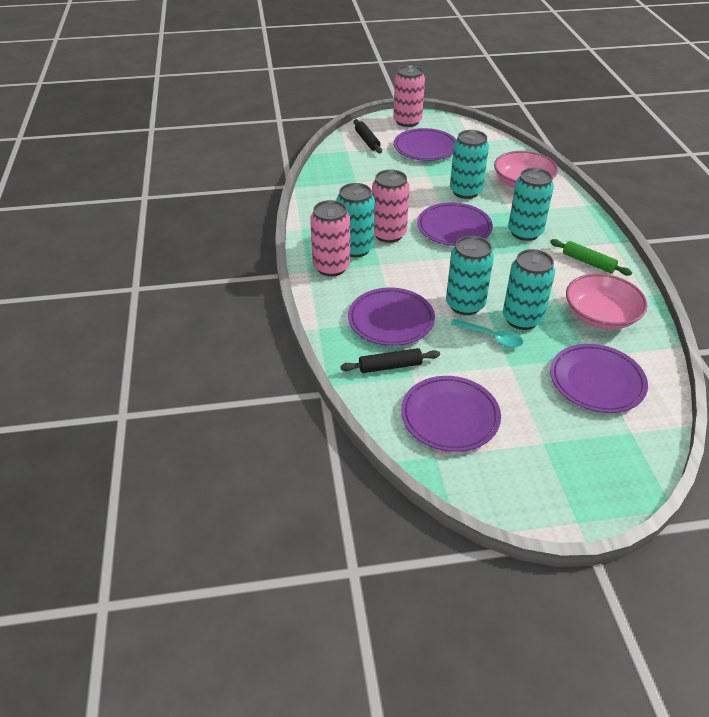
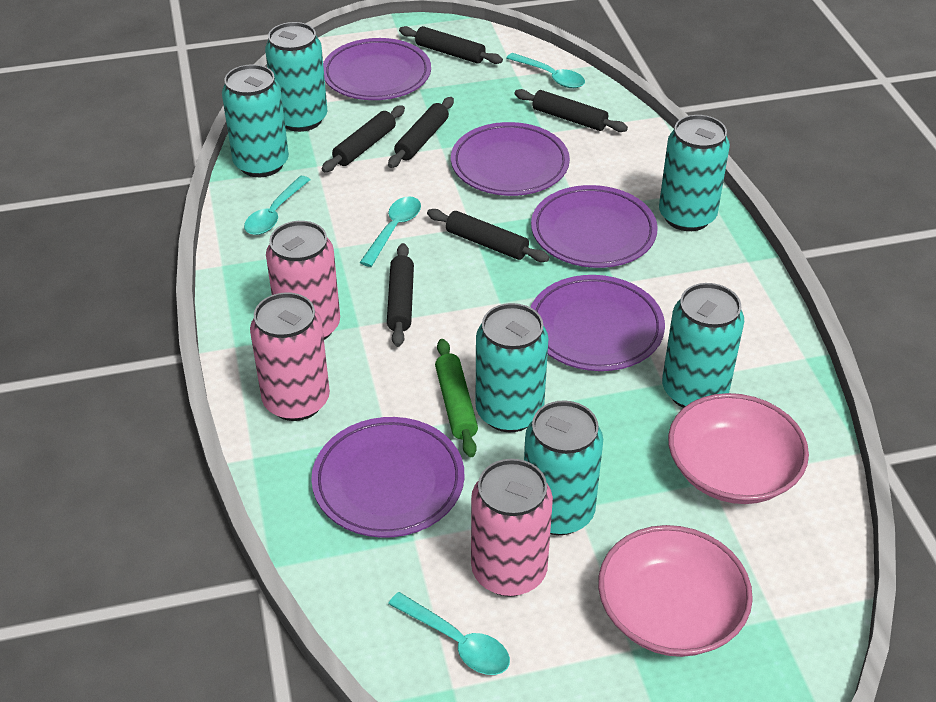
black rolling pin: [340,348,440,373] [354,119,382,153] = 2 -> [322,106,405,172] [387,243,414,347] [388,97,454,168] [399,26,503,64] [427,209,549,262] [514,89,628,132] = 6
turquoise can: [336,183,375,257] [446,236,494,315] [450,130,489,199] [503,249,555,330] [508,168,554,241] = 5 -> [222,64,289,177] [265,22,327,132] [476,303,548,432] [524,400,603,535] [659,115,730,231] [662,283,744,408] = 6
turquoise spoon: [450,319,523,348] = 1 -> [244,176,310,235] [359,196,421,267] [388,592,510,675] [506,53,585,88] = 4

